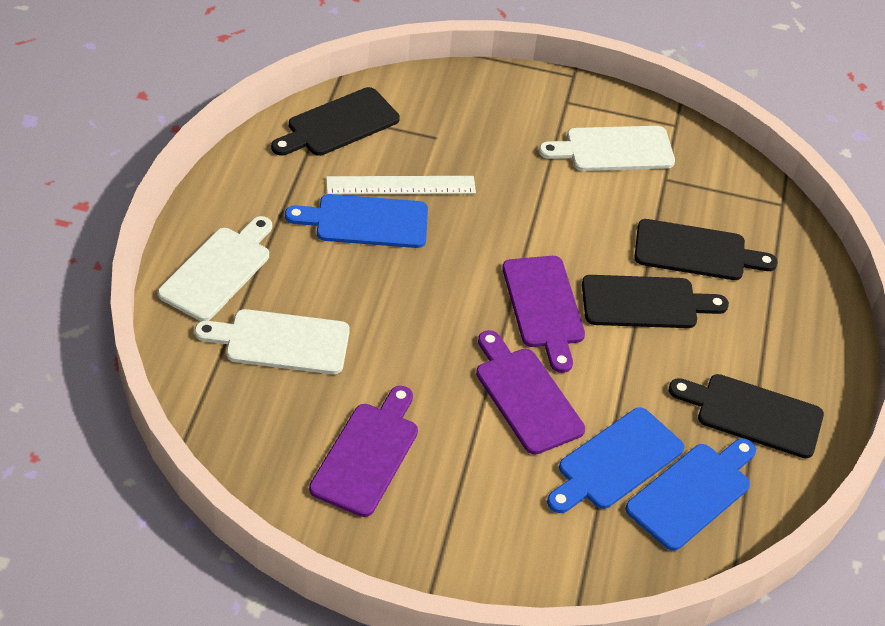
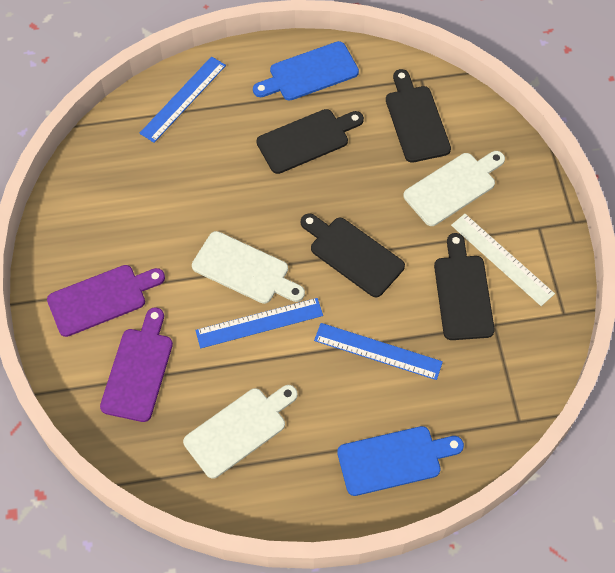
blue cutting board: [285,194,428,248] [547,407,684,513] [625,438,756,551] = 3 -> [253,41,359,101] [337,426,464,496] = 2
blue ruler: none = 0 -> [140,56,226,143] [195,298,323,348] [314,323,443,380] = 3
purple cutting board: [309,386,418,517] [476,330,585,455] [502,256,585,373] = 3 -> [47,265,165,337] [100,308,173,422] = 2

